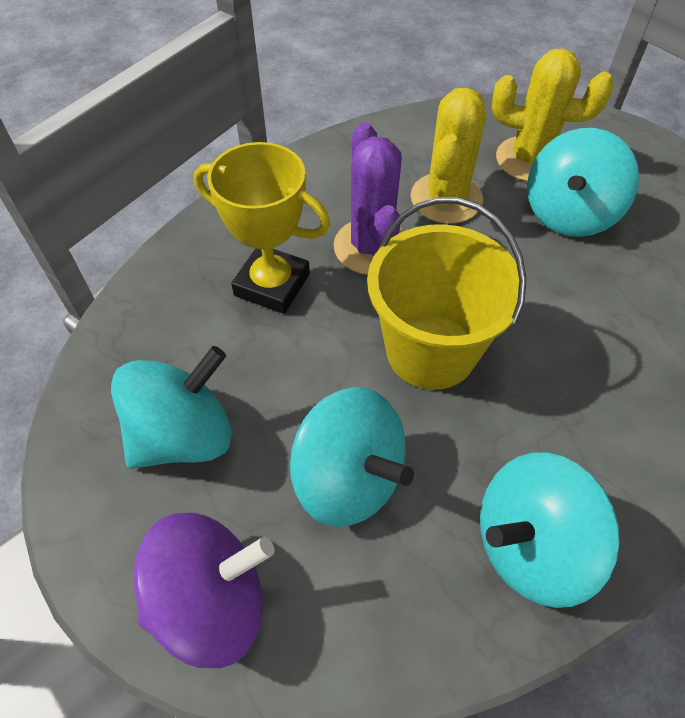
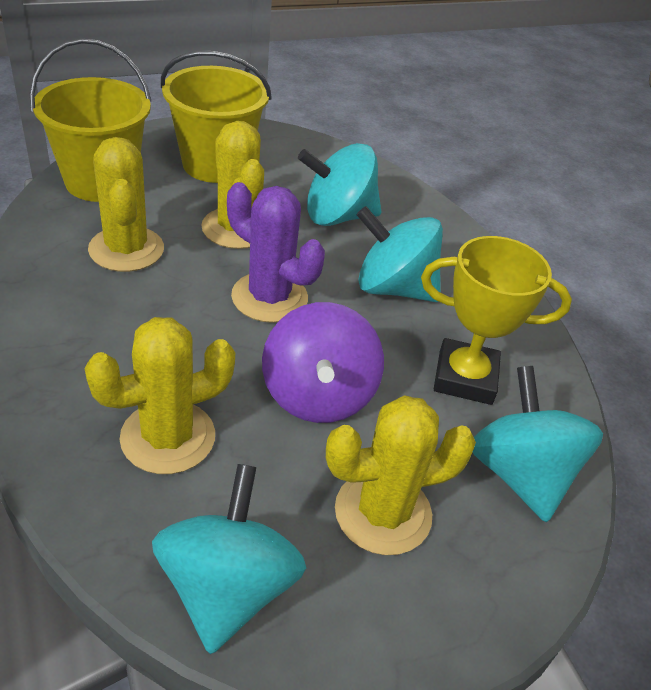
yellow bucket: [367,197,527,390] = 1 -> [30,39,151,202] [161,51,272,183] = 2
yellow cactus: [411,88,486,224] [492,49,613,182] = 2 -> [85,317,235,474] [88,137,164,272] [201,121,264,249] [326,395,476,555] = 4

